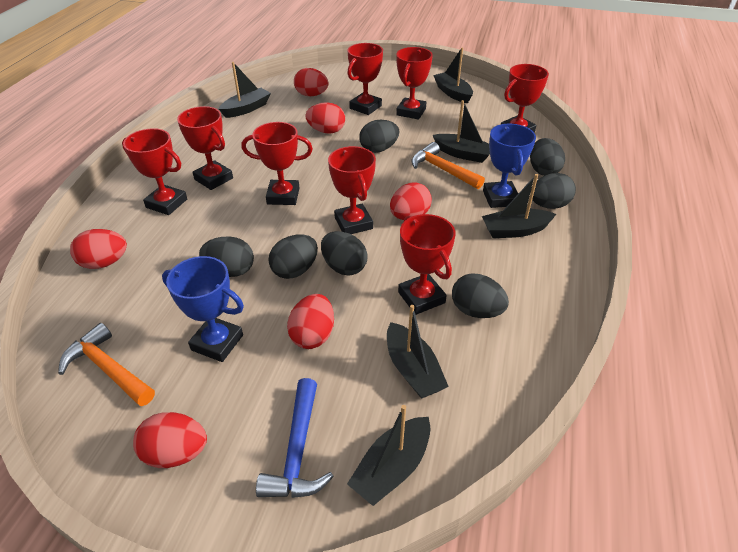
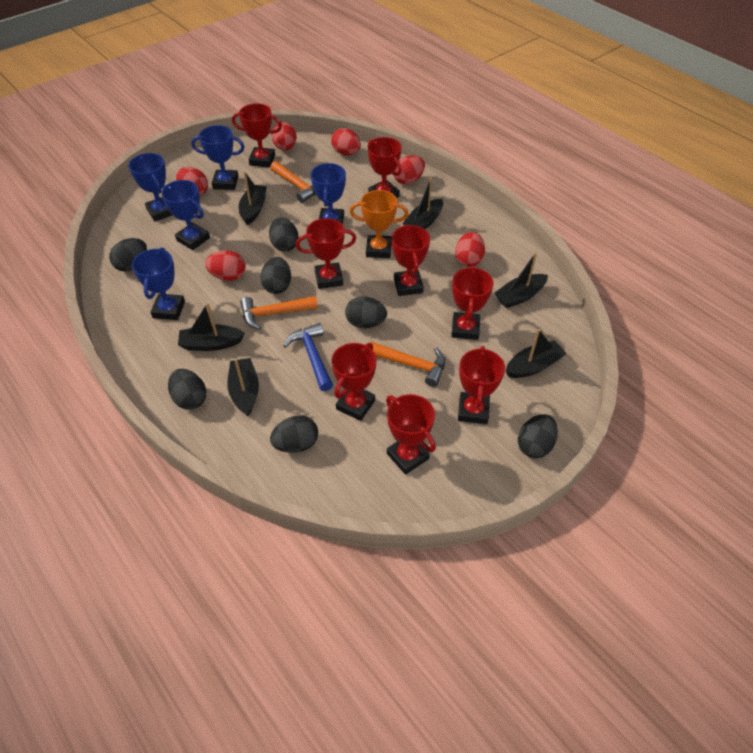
blue trophy: [162,256,244,362] [483,124,536,208] = 2 -> [128,153,172,221] [132,248,185,320] [161,180,210,250] [191,125,245,190] [311,163,346,225] = 5
orange hammer: [58,323,155,406] [411,142,485,189] = 2 -> [240,296,318,330] [270,161,316,203] [370,342,445,387] = 3
orange trophy: none = 0 -> [350,190,408,258] = 1

